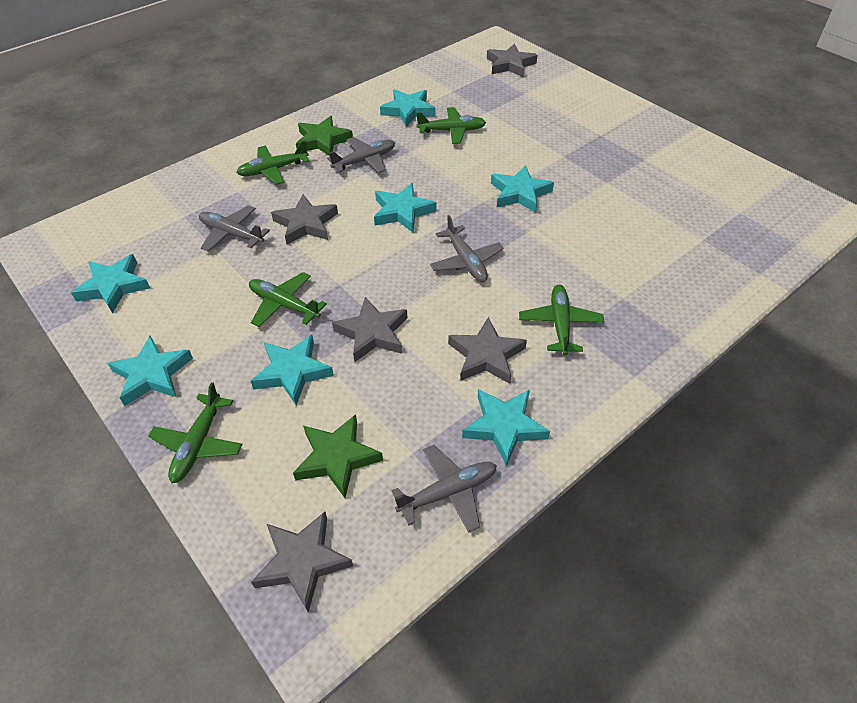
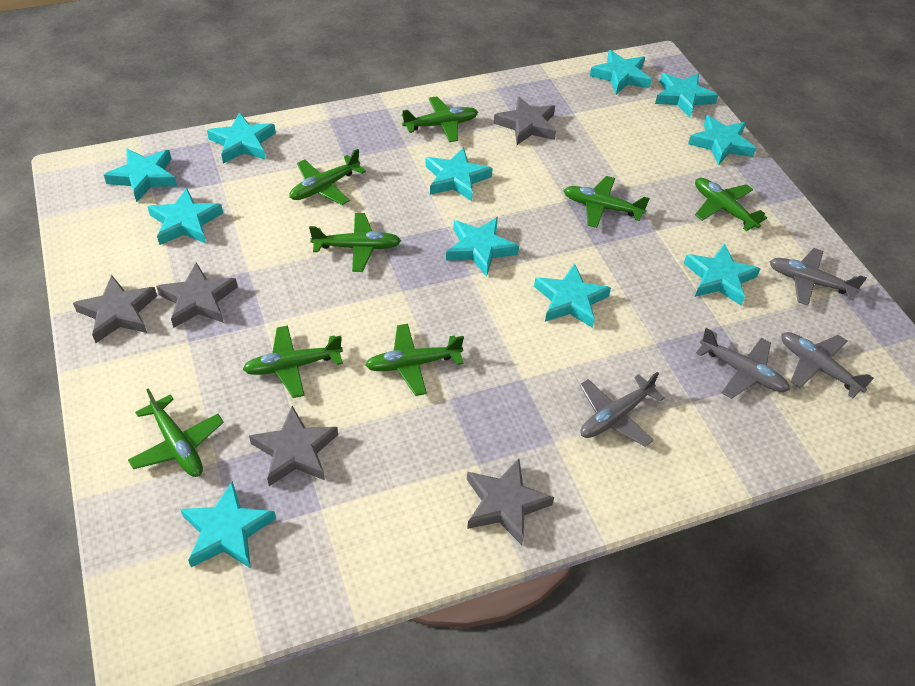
green plane: [148,382,243,483] [236,140,310,185] [249,272,327,327] [416,107,486,144] [519,285,604,355] = 5 -> [128,388,224,477] [243,326,343,398] [289,149,366,205] [309,213,401,272] [365,324,464,396] [402,96,478,142] [563,176,650,228] [695,178,767,231] = 8
green star: [293,414,383,498] [296,116,353,156] = 2 -> none = 0
turquoise star: [71,254,150,313] [108,336,193,406] [251,335,334,405] [374,183,436,232] [380,89,436,127] [462,389,550,466] [491,165,554,213] = 7 -> [104,148,177,202] [147,188,223,245] [180,481,276,569] [207,112,276,163] [425,147,493,201] [446,217,519,277] [534,263,611,328] [590,50,652,94] [655,73,718,117] [684,243,761,306] [688,115,756,165] = 11

